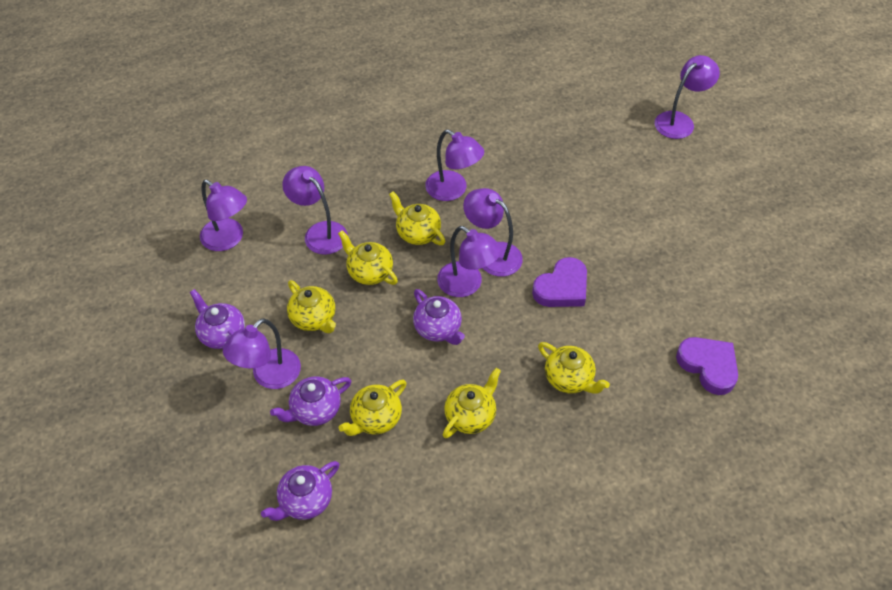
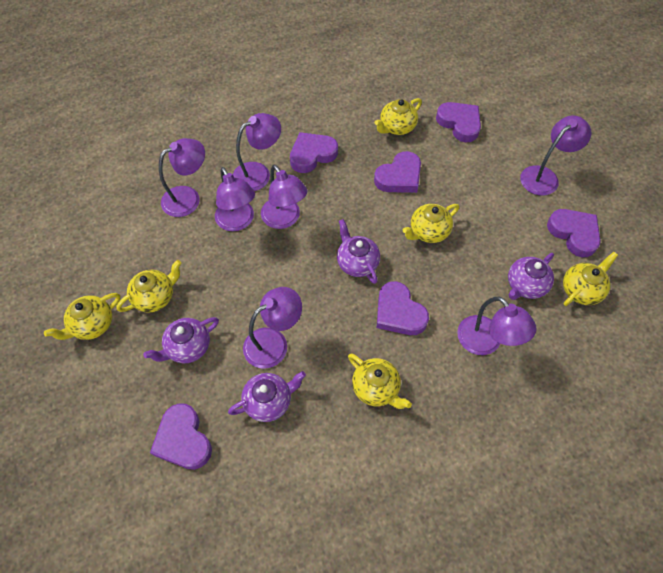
purple heart: [532,257,587,307] [676,337,738,395] = 2 -> [150,403,212,470] [290,132,338,173] [374,151,421,193] [377,281,429,335] [436,102,481,142] [547,209,601,257] = 6

